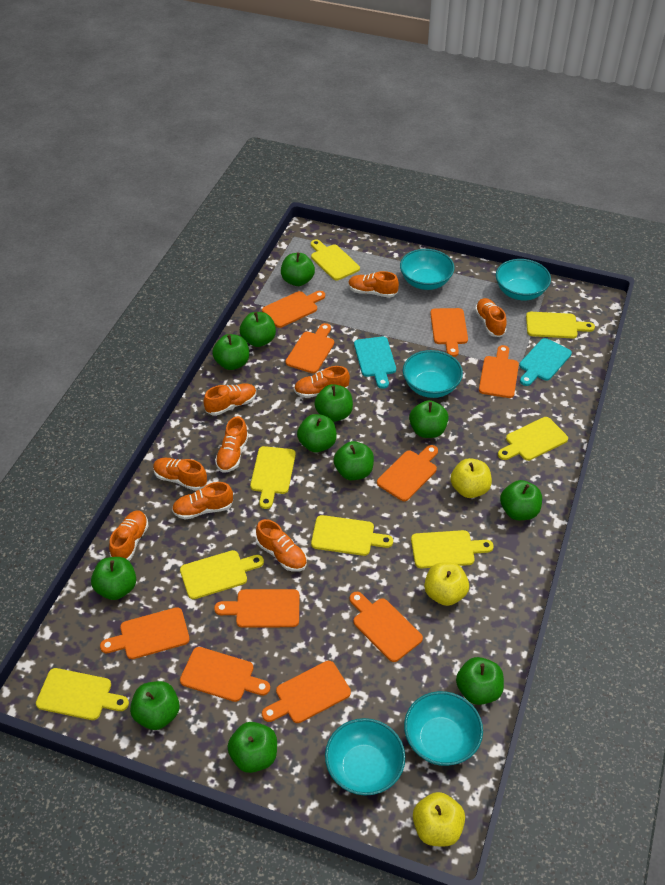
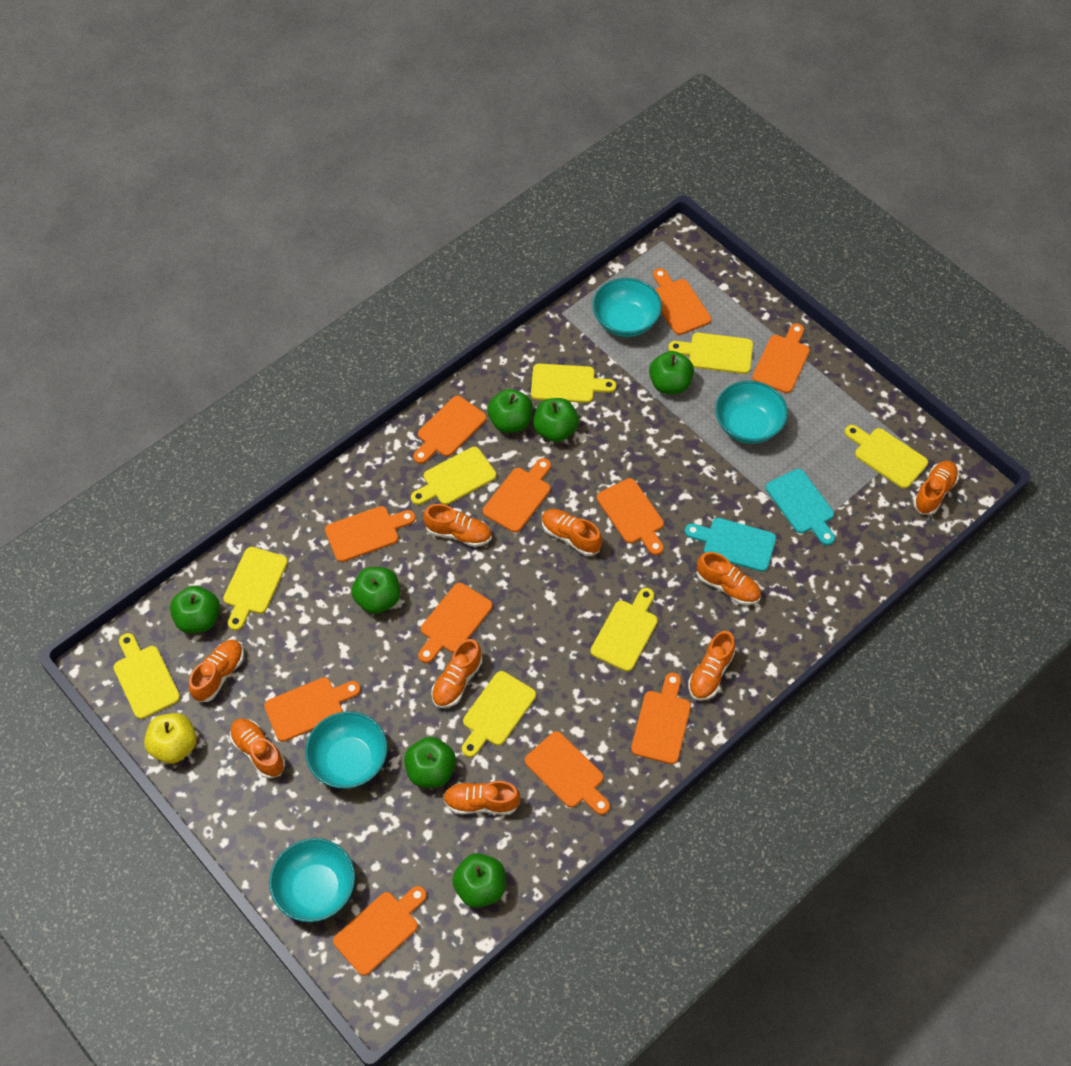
green apple: [91,557,136,600] [130,681,180,730] [212,334,249,370] [227,722,277,773] [240,312,276,347] [281,252,315,286] [297,414,337,452] [314,384,353,422] [334,441,374,480] [409,400,449,438] [456,657,504,705] [500,480,542,520] = 12 -> [170,586,220,633] [352,567,400,614] [404,737,456,788] [452,853,506,908] [488,389,533,433] [533,398,579,442] [649,351,694,394] = 7
orange cutting board: [100,607,190,659] [180,647,270,702] [214,589,300,628] [262,291,325,328] [262,661,351,723] [285,323,334,373] [350,592,423,662] [377,445,438,501] [430,308,468,357] [479,345,519,398] = 10 -> [264,677,361,742] [325,506,415,562] [333,886,427,976] [413,396,487,464] [418,583,493,663] [483,458,551,533] [525,731,610,815] [597,478,664,555] [631,673,691,764] [653,268,711,335] [752,323,810,393] = 11
turquoise bowl: [325,718,405,796] [400,249,455,290] [403,350,463,398] [404,691,483,766] [496,259,551,300] = 5 -> [269,838,355,922] [305,711,388,789] [592,278,662,337] [715,381,788,444] = 4
yellow apple: [413,792,465,847] [424,562,469,606] [450,458,492,498] = 3 -> [144,713,197,764] = 1

